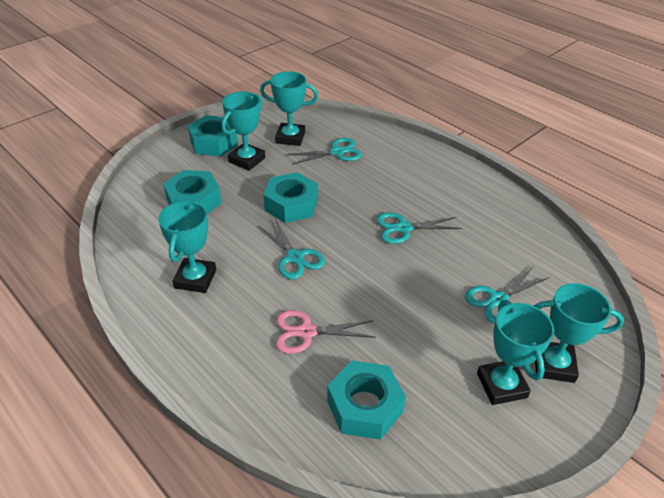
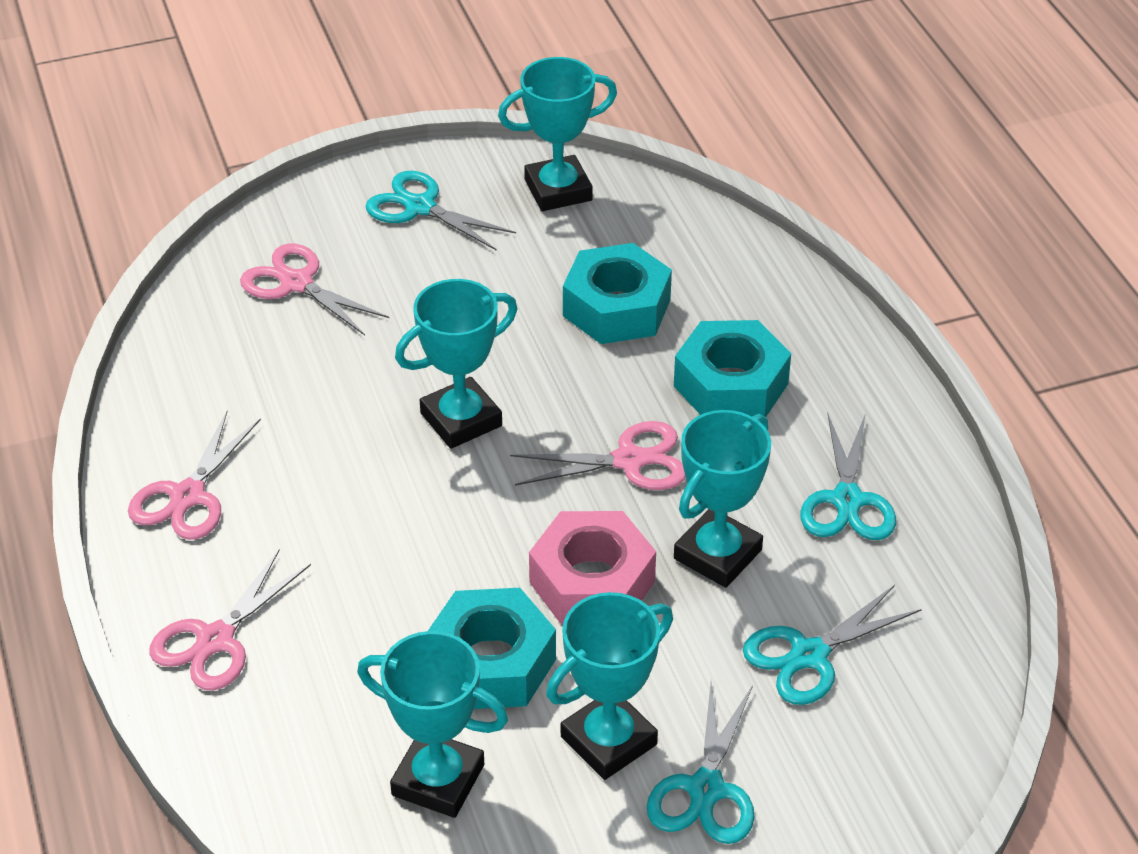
pink nut: none = 0 -> [529,511,656,625] = 1
pink scissors: [276,310,376,354] = 1 -> [128,411,261,540] [149,549,311,691] [240,244,389,335] [510,421,685,490] = 4
turquoise nut: [163,170,222,214] [188,115,238,157] [263,172,318,223] [327,360,406,440] = 4 -> [428,588,556,709] [563,243,672,344] [674,320,791,417] = 3

